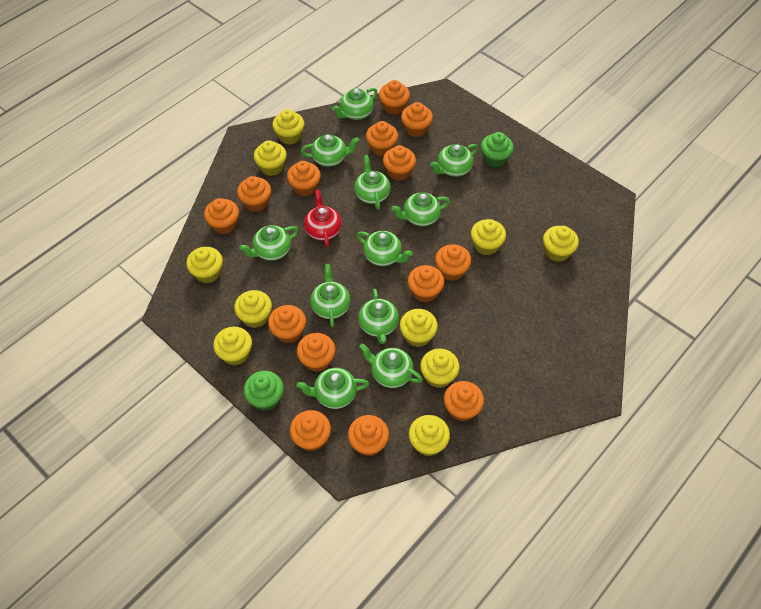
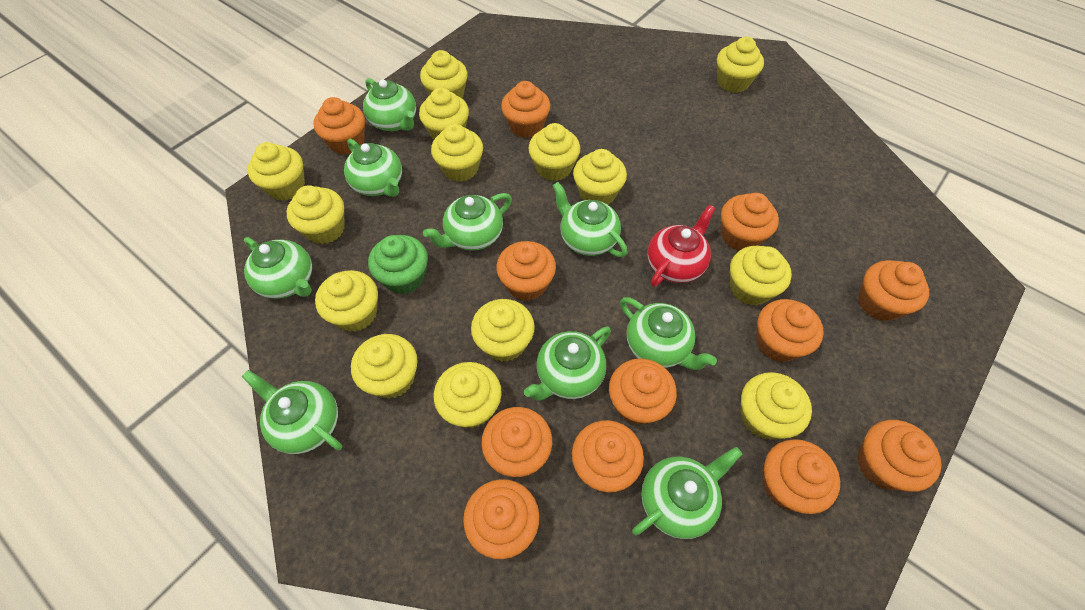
green cupcake: [244,371,284,411] [481,132,514,167] = 2 -> [368,235,428,294] = 1
green teapot: [239,225,299,261] [296,368,369,409] [301,134,359,167] [310,264,350,327] [332,88,377,120] [354,155,391,210] [357,231,413,266] [358,289,399,344] [359,343,423,388] [391,192,450,226] [431,144,478,177] = 11 -> [242,370,342,454] [244,237,312,299] [344,139,402,197] [363,78,416,131] [423,193,512,251] [524,327,611,401] [552,182,628,257] [620,297,717,370] [632,447,742,539] = 9
orange cupcake: [204,198,239,234] [237,176,271,212] [268,305,306,343] [287,161,321,196] [290,410,331,451] [297,333,336,372] [348,415,389,456] [366,121,398,156] [379,80,410,115] [383,145,416,181] [401,102,433,137] [408,265,444,303] [435,244,471,281] [444,381,484,421] = 14 -> [313,97,365,155] [463,479,539,559] [481,407,552,477] [496,241,556,301] [501,81,550,138] [572,420,644,492] [609,358,677,425] [721,193,779,251] [756,299,824,362] [763,439,840,514] [857,420,941,492] [858,260,929,321] = 12
yellow cupcake: [186,247,223,283] [213,327,252,365] [234,290,272,328] [254,140,287,176] [272,109,304,144] [400,309,438,347] [409,415,450,456] [420,349,460,388] [471,219,506,255] [543,226,579,262] = 10 -> [247,142,305,201] [287,185,345,244] [315,270,378,332] [351,334,417,399] [419,87,469,140] [420,50,468,98] [431,124,483,182] [434,362,502,428] [471,299,535,362] [528,123,580,181] [573,149,627,205] [717,37,764,93] [730,246,792,306] [740,372,812,439] = 14

